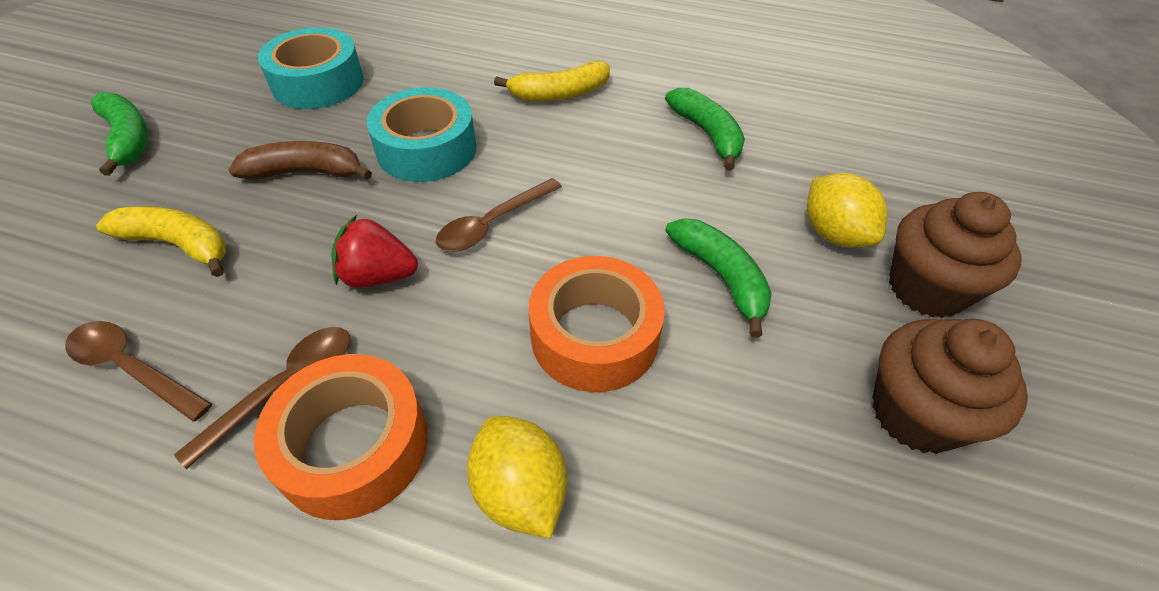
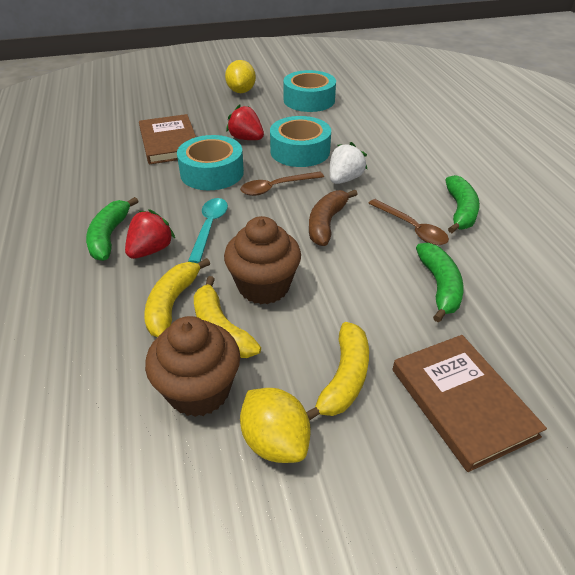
brown book: none = 0 -> [139,114,196,164] [393,335,547,472] = 2
brown spoon: [65,321,212,422] [174,327,350,469] [436,178,562,252] = 3 -> [240,172,324,196] [368,199,449,245] = 2
orange tape: [254,354,428,520] [529,256,665,392] = 2 -> none = 0
red strawberry: [331,215,418,288] = 1 -> [125,209,175,259] [226,104,264,140] = 2
turquoise spoon: none = 0 -> [188,198,228,263] = 1
turquoise tape: [258,27,364,109] [367,87,476,182] = 2 -> [177,135,244,190] [270,116,331,167] [283,70,336,112] = 3
white strawberry: none = 0 -> [330,142,367,184] = 1
yellow banana: [97,206,226,277] [494,61,610,101] = 2 -> [144,258,210,337] [194,276,261,358] [306,322,369,421] = 3

